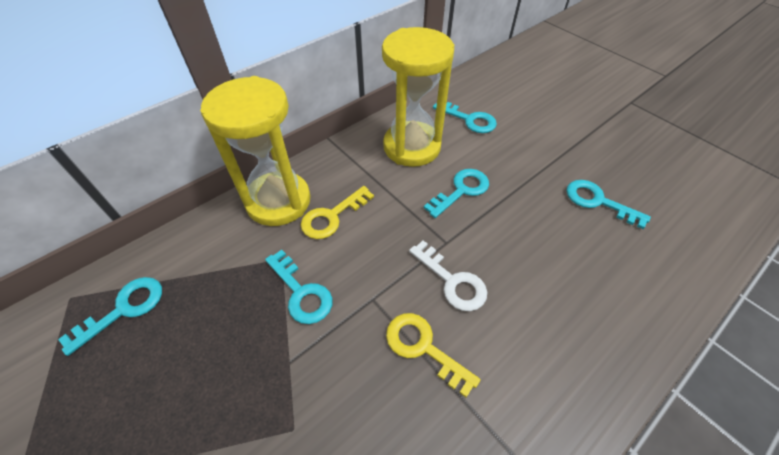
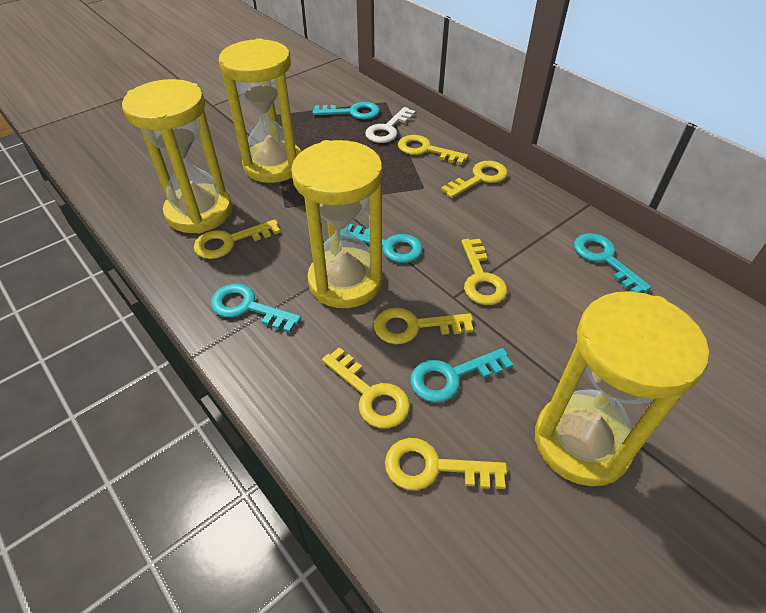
yellow hourglass: [200,76,311,226] [382,27,454,167] = 2 -> [122,79,232,234] [219,38,302,183] [291,140,383,308] [535,291,709,486] = 4
yellow key: [301,186,374,239] [386,313,481,397] = 2 -> [194,219,280,259] [322,347,410,429] [374,308,474,344] [385,438,507,490] [398,135,468,165] [441,161,508,198] [461,239,507,305] = 7

